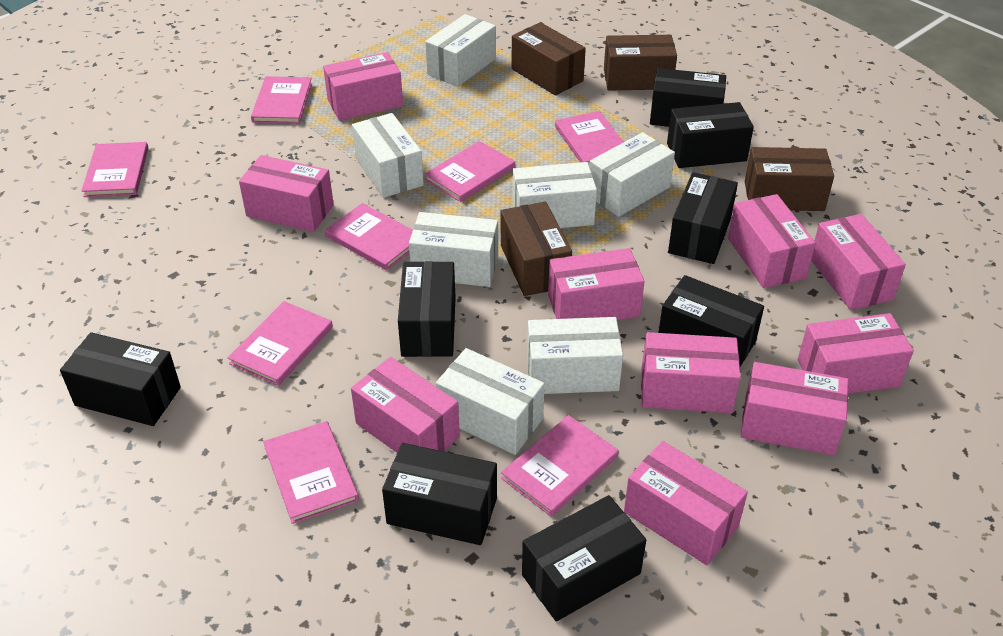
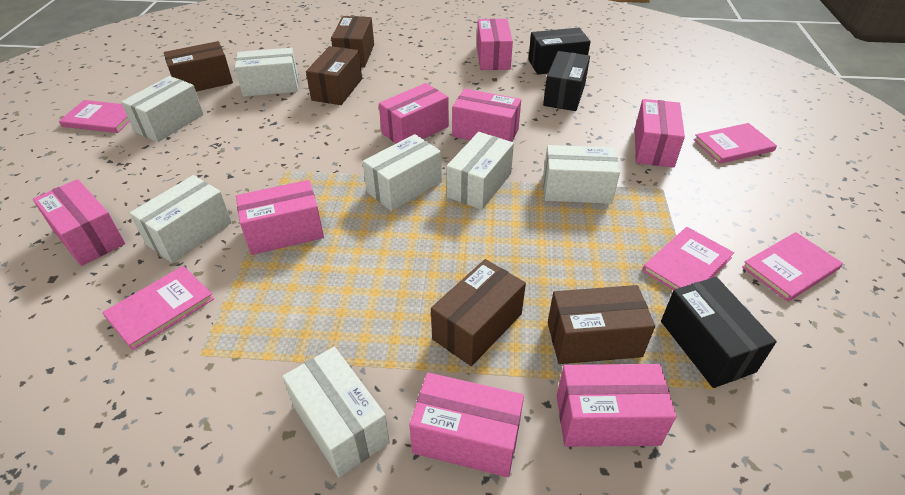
black box: [60,332,181,426] [382,443,497,545] [398,261,456,357] [522,495,646,622] [650,68,726,127] [658,275,764,367] [667,102,754,168] [668,172,738,264] = 8 -> [528,28,591,75] [543,51,590,111] [661,277,777,388] = 3
brown box: [501,202,572,296] [511,22,586,95] [604,35,677,91] [745,147,834,211] = 4 -> [164,41,233,91] [306,46,362,105] [331,16,374,68] [431,259,526,366] [548,285,655,364] = 5
pink book: [81,142,148,197] [228,301,333,386] [251,76,312,124] [263,421,359,524] [325,203,413,270] [424,141,515,202] [501,415,619,517] [555,111,623,166] = 8 -> [59,100,130,133] [102,266,214,350] [642,227,734,290] [694,123,777,164] [742,232,843,302] = 5
pink box: [239,155,334,232] [323,52,403,121] [351,357,460,453] [548,248,645,320] [624,441,748,565] [641,332,741,413] [728,194,816,288] [741,362,848,455] [798,313,914,394] [811,214,906,310] = 10 -> [33,179,125,266] [236,180,324,255] [379,83,449,143] [409,373,524,477] [452,89,521,142] [477,19,513,70] [557,364,676,447] [635,99,685,168] = 8

